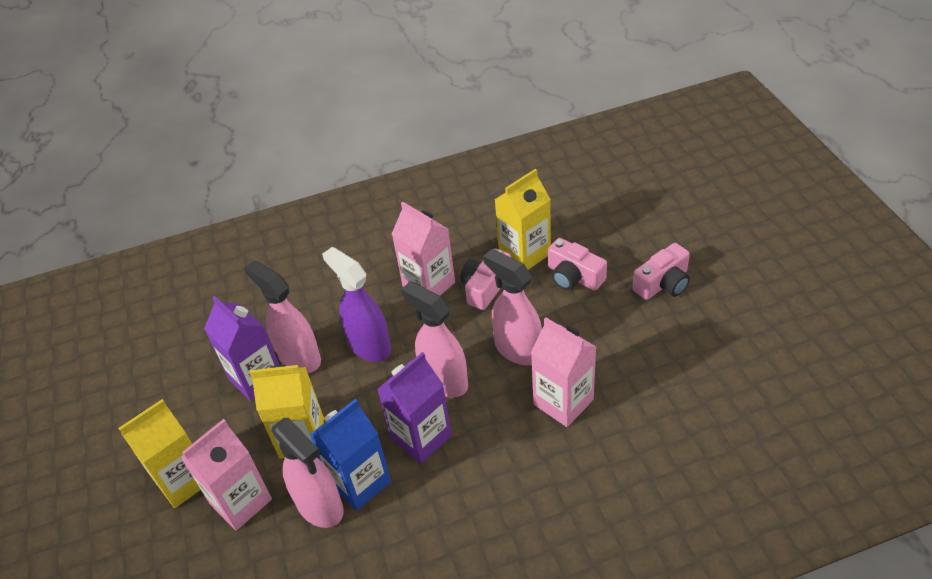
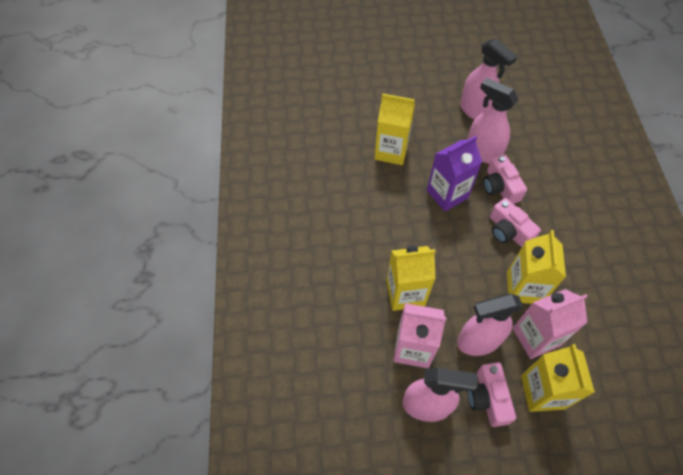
blue carton: [310,399,391,511] = 1 -> none = 0
pink carton: [181,419,272,531] [392,202,455,296] [531,318,596,427] = 3 -> [393,303,446,368] [512,289,588,359] = 2
purple carton: [204,296,279,402] [377,352,452,464] = 2 -> [427,136,482,211] = 1
purple spray bottle: [322,247,391,362] = 1 -> none = 0
yellow carton: [118,399,201,508] [250,364,324,459] [495,169,551,270] = 3 -> [375,94,415,165] [386,246,436,311] [507,230,566,304] [521,344,595,412] = 4

